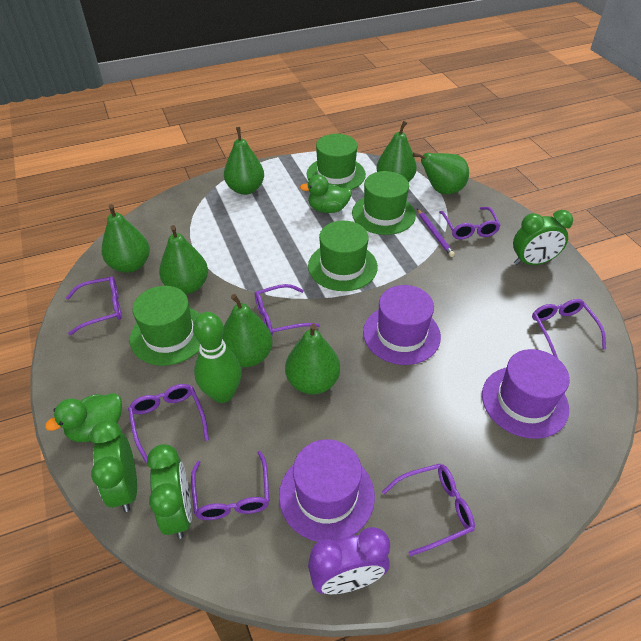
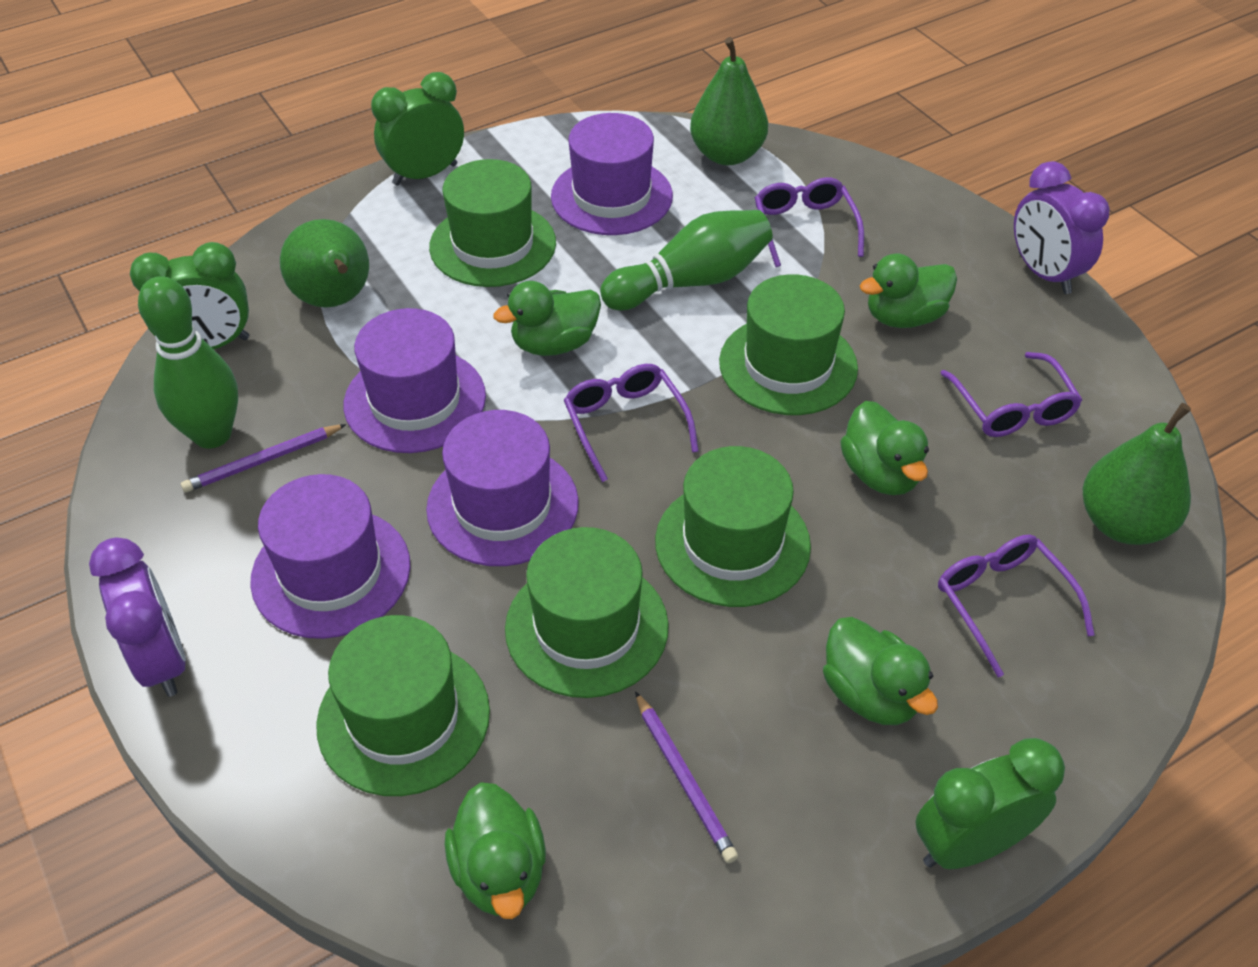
green bowling pin: [193,312,242,403] = 1 -> [138,276,238,448] [600,210,773,310] = 2
green duck: [45,393,122,442] [300,175,352,213] = 2 -> [445,782,546,919] [493,281,601,356] [823,617,938,725] [840,401,929,495] [860,253,957,328] = 5
green hat: [130,286,200,366] [307,134,366,190] [308,221,378,291] [352,171,416,235] = 4 -> [316,615,490,796] [429,159,556,287] [505,527,669,698] [655,446,811,607] [719,274,858,415] = 5
green pear: [102,204,150,273] [159,225,208,294] [222,294,273,367] [224,127,264,195] [285,324,340,394] [377,121,417,182] [412,153,469,195] = 7 -> [280,219,369,308] [690,37,768,165] [1083,403,1191,545] = 3
purple clock: [308,527,390,594] = 1 -> [89,537,186,697] [1014,161,1110,294] = 2
purple glasses: [66,276,122,335] [128,384,209,463] [191,451,269,520] [255,284,320,335] [382,464,475,556] [439,207,501,240] [532,299,606,358] = 7 -> [564,364,699,482] [755,178,864,267] [938,535,1095,677] [940,352,1082,437] = 4
purple hat: [279,439,375,542] [363,285,441,365] [482,349,570,439] = 3 -> [250,474,410,639] [344,308,486,453] [426,410,579,566] [551,113,673,235] = 4
purple pencil: [417,209,455,257] = 1 -> [181,424,347,493] [635,691,738,863] = 2

